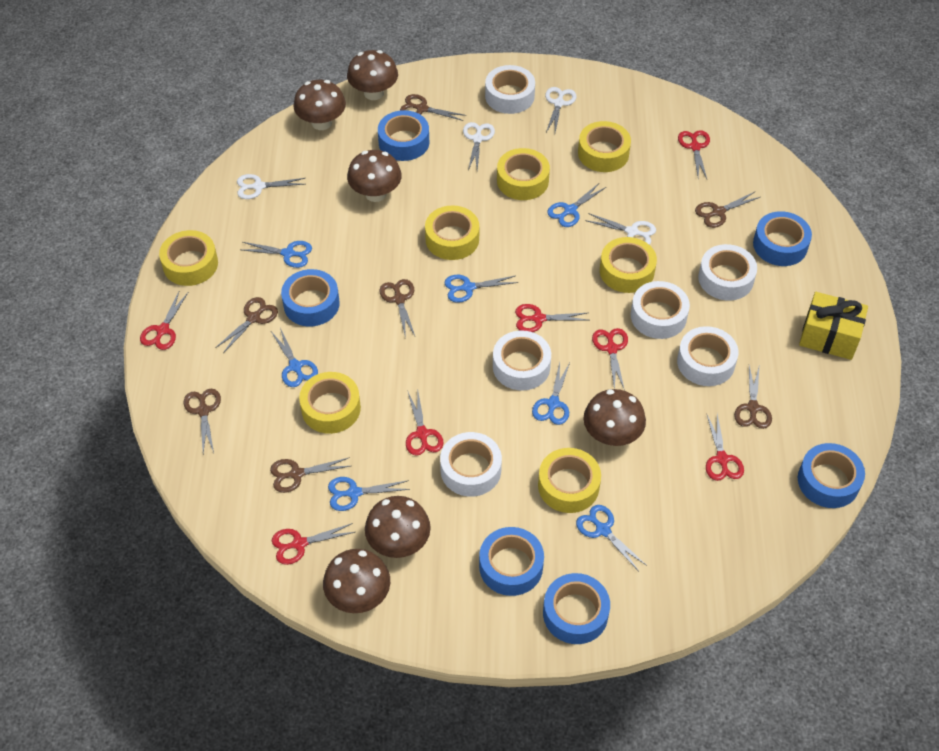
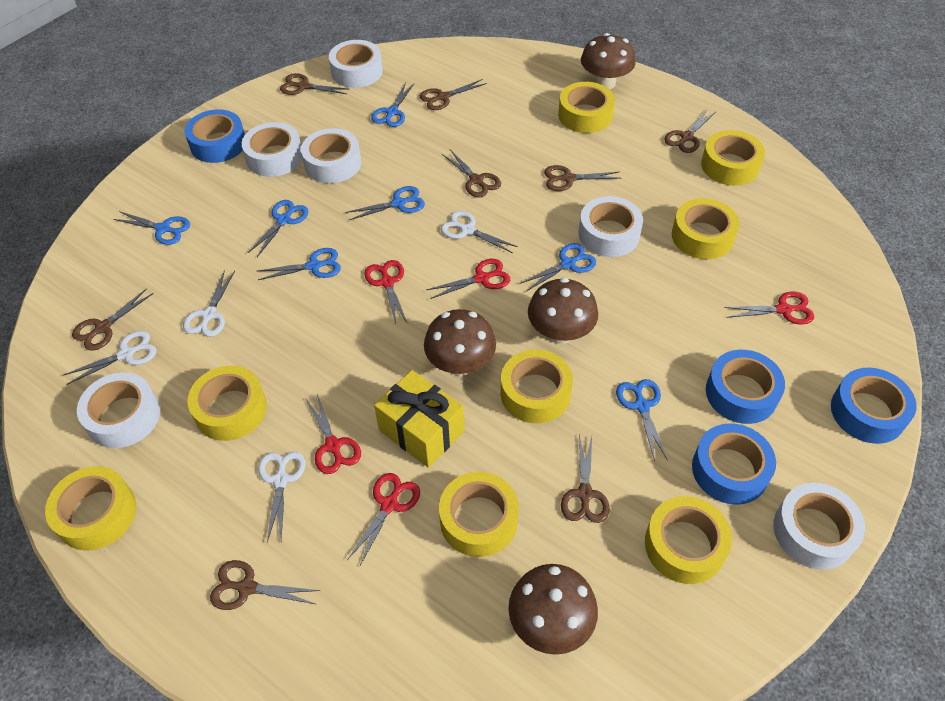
blue tape: [281,269,340,326] [378,110,429,161] [479,527,544,596] [543,573,610,644] [753,211,812,266] [798,443,865,508] = 6 -> [185,109,245,163] [692,423,776,505] [706,350,785,424] [831,368,917,444] = 4
brown mushroom: [293,80,346,130] [323,549,390,613] [347,50,398,100] [347,150,402,202] [365,496,431,558] [584,389,646,446] = 6 -> [424,309,496,376] [508,564,598,655] [528,278,598,344] [581,33,636,89] = 4
brown scissors: [184,389,221,453] [215,297,278,353] [270,457,350,493] [379,279,415,339] [400,94,466,121] [695,192,760,228] [734,366,772,429] = 7 -> [72,288,154,351] [210,560,320,610] [280,73,350,95] [420,79,487,110] [442,150,501,198] [544,165,620,191] [561,435,610,523] [664,109,715,153] = 8
red scissors: [140,290,188,350] [272,523,355,565] [406,392,443,456] [515,304,587,332] [592,328,628,391] [678,130,710,179] [706,414,744,481] = 7 -> [306,394,361,474] [347,473,420,565] [364,260,407,324] [426,259,510,299] [724,292,814,325] = 5
yellow tape: [159,230,218,286] [299,372,361,434] [425,205,479,260] [497,148,550,200] [538,448,601,513] [578,121,631,172] [600,237,657,293] = 7 -> [45,466,136,551] [187,366,267,441] [439,472,519,557] [501,349,573,423] [558,82,615,133] [645,496,732,584] [672,198,739,259] [701,130,765,186] = 8

